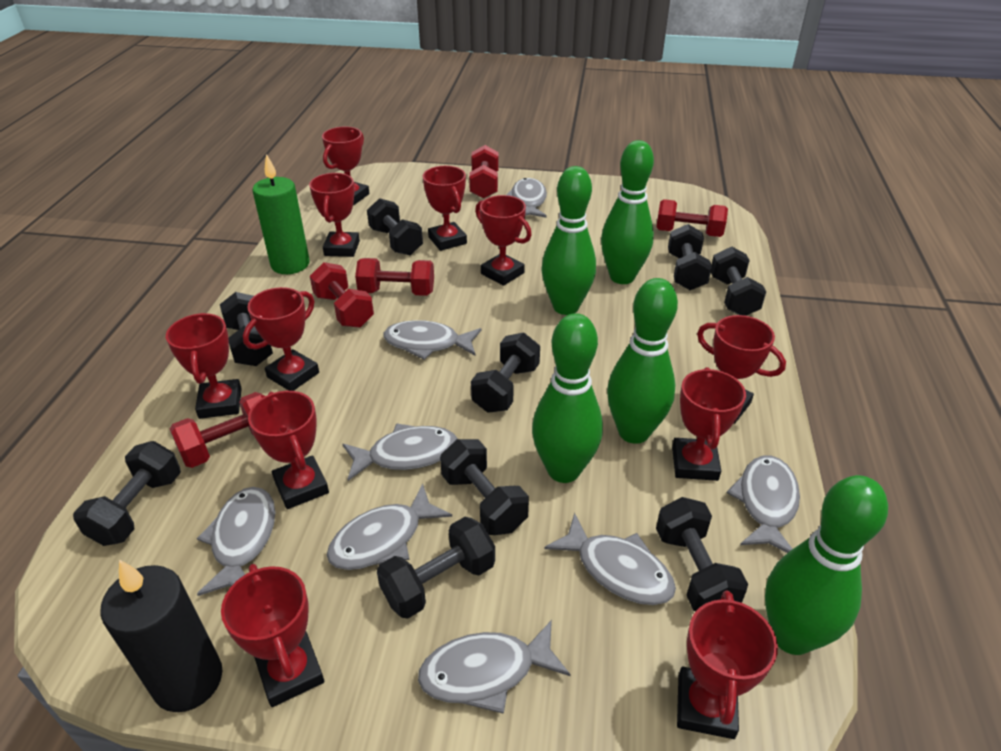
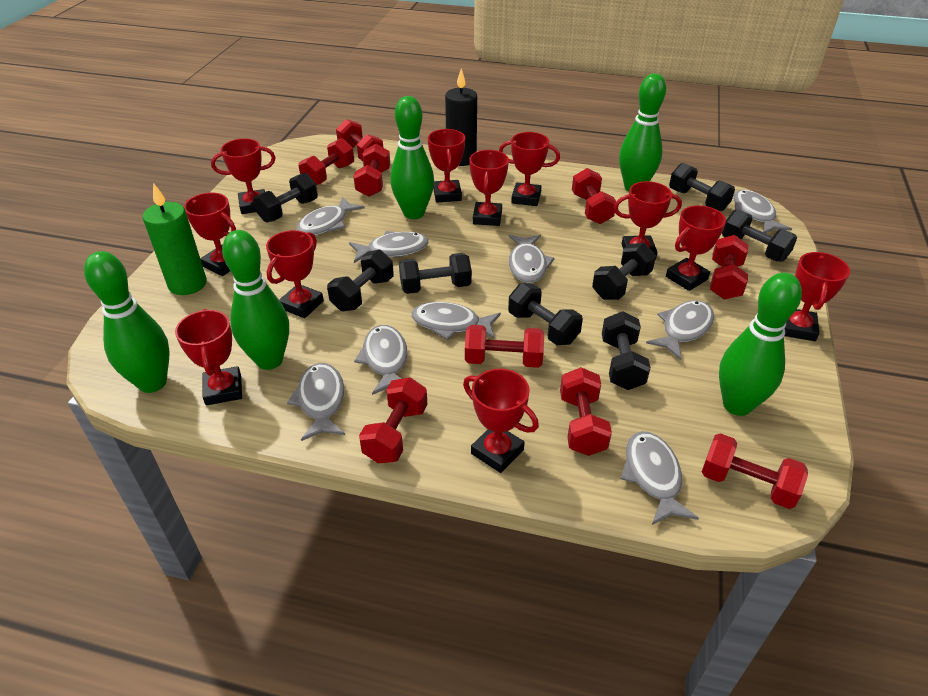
black dumbbell: [73,441,181,546] [220,292,273,366] [367,198,423,255] [377,517,495,619] [440,439,529,535] [471,333,540,413] [656,497,748,612] [668,224,712,290] [711,247,766,316] = 9 -> [253,173,318,222] [327,250,394,311] [399,253,472,294] [508,283,583,345] [592,243,656,300] [602,311,651,390] [669,163,735,212] [722,210,797,262] = 8
grey fish: [197,487,275,596] [327,484,452,570] [343,423,458,481] [383,320,481,360] [418,620,571,714] [506,178,547,218] [545,513,676,605] [727,455,800,553] = 8 -> [287,363,345,441] [296,196,365,236] [349,231,429,263] [354,325,408,395] [411,302,501,340] [508,235,555,283] [621,431,699,525] [646,301,714,360] [733,190,792,233] = 9
red dumbbell: [170,392,265,468] [310,262,374,328] [355,258,434,296] [469,145,499,199] [656,199,728,237] = 5 -> [299,138,354,185] [336,119,383,161] [353,144,390,197] [359,377,427,463] [465,325,544,368] [560,367,612,456] [572,168,616,224] [702,433,808,509] [710,235,748,300] = 9

